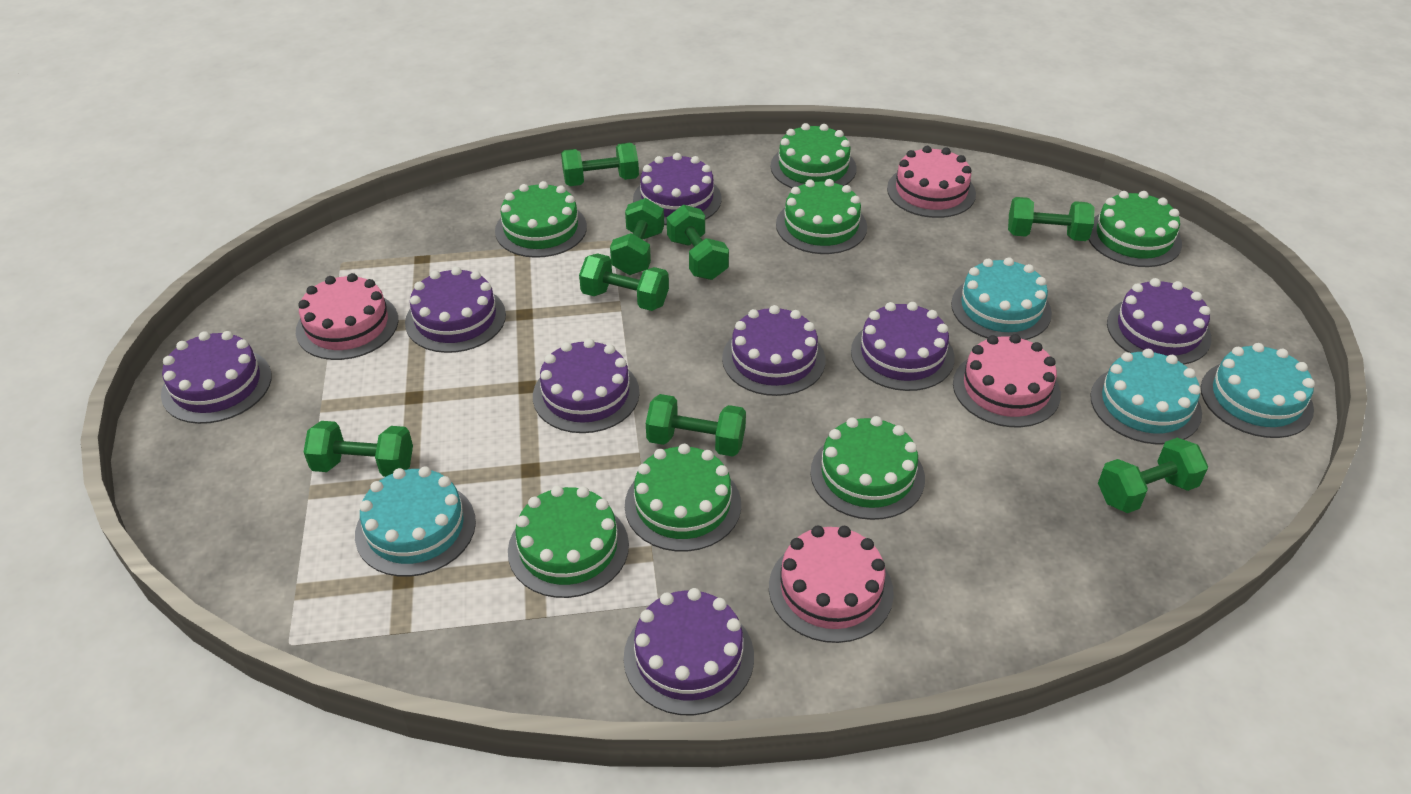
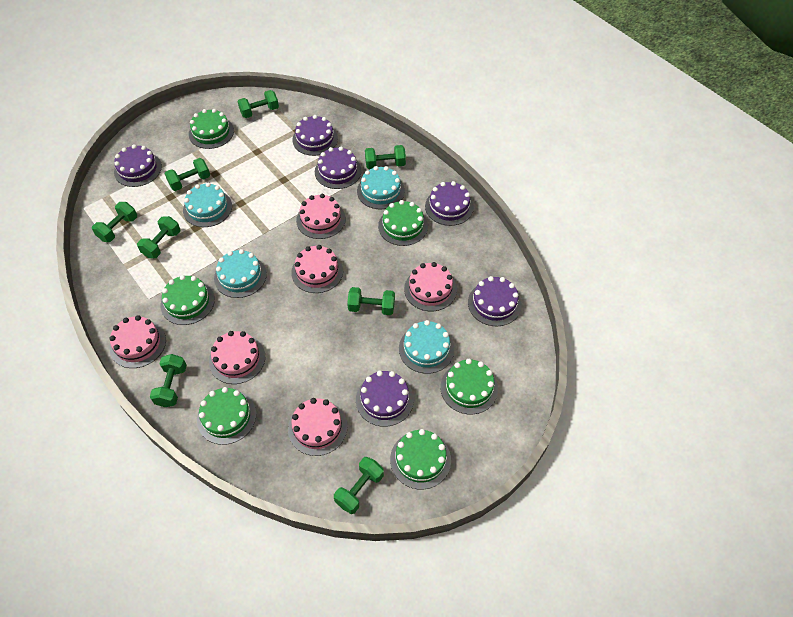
green cake: [495,181,587,258] [508,486,629,598] [625,444,741,552] [771,123,856,188] [776,179,867,254] [810,416,925,520] [1089,191,1182,267] = 7 -> [161,275,215,325] [189,109,234,149] [197,387,256,445] [378,200,428,246] [390,429,451,489] [440,359,498,414] = 6
pink cake: [296,273,398,360] [769,526,894,643] [887,146,976,218] [953,334,1061,427] = 4 -> [109,315,166,368] [209,331,265,384] [288,398,347,456] [291,245,343,293] [296,194,346,239] [404,262,457,311] = 6
purple cake: [161,331,272,424] [405,267,506,353] [533,339,640,433] [624,588,754,715] [633,153,722,225] [722,305,826,396] [851,302,955,391] [1107,278,1212,365] = 8 -> [114,144,162,187] [292,115,338,156] [315,147,362,189] [356,371,414,427] [425,181,474,226] [468,276,522,326] = 6

